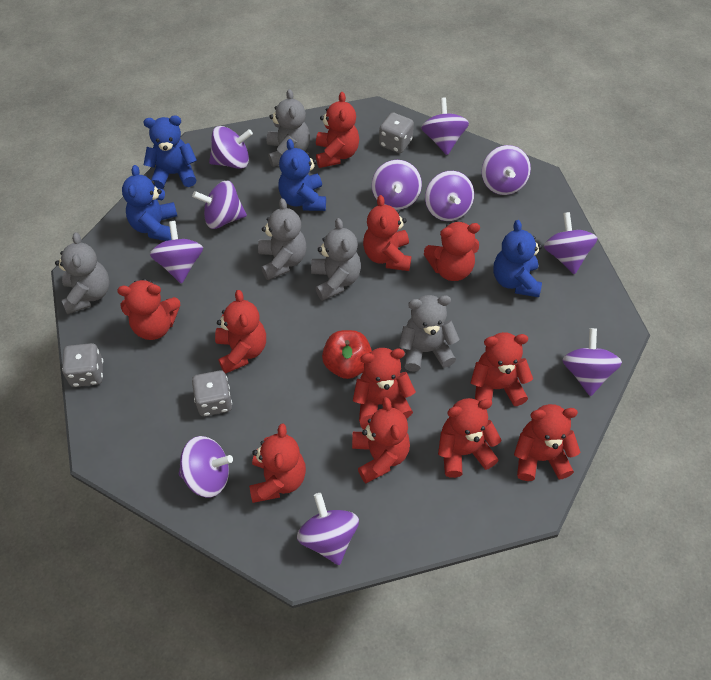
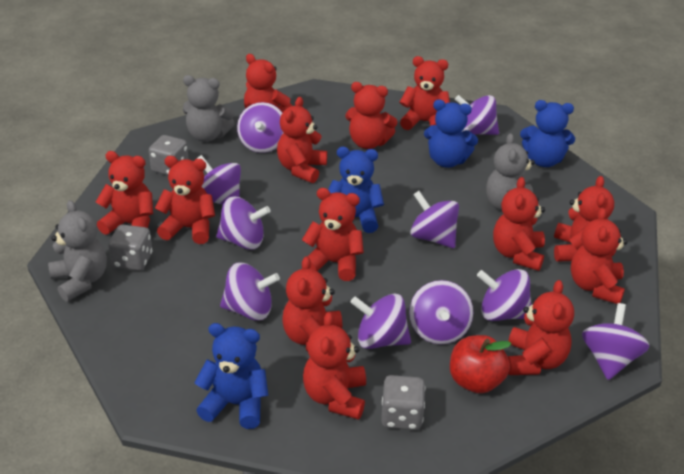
grey teddy bear: [55,233,110,314] [258,198,306,280] [267,89,310,167] [311,218,361,301] [399,295,460,372] = 5 -> [48,200,107,301] [183,75,235,142] [486,133,535,210] = 3
purple spinning top: [150,221,203,284] [178,436,233,497] [192,180,247,229] [209,126,253,169] [297,493,359,565] [372,160,422,210] [421,97,469,155] [425,171,474,221] [482,145,531,195] [544,212,597,274] [562,328,622,396] = 11 -> [197,155,241,205] [216,197,271,250] [220,263,280,321] [237,102,283,153] [350,293,411,349] [409,280,473,344] [410,191,459,248] [455,95,499,135] [477,269,531,321] [582,303,649,380] = 10
red teddy bear: [117,278,181,340] [215,290,266,374] [249,424,306,503] [316,92,359,168] [352,397,410,483] [353,348,416,421] [363,195,411,271] [424,221,480,281] [438,398,501,478] [470,332,533,406] [514,404,580,481] = 11 -> [96,151,153,235] [155,156,215,244] [244,54,292,113] [277,97,327,183] [283,256,342,351] [302,188,364,281] [303,312,366,420] [345,82,398,149] [400,56,450,130] [493,177,545,271] [508,280,574,375] [554,176,614,262] [571,208,628,304] = 13

